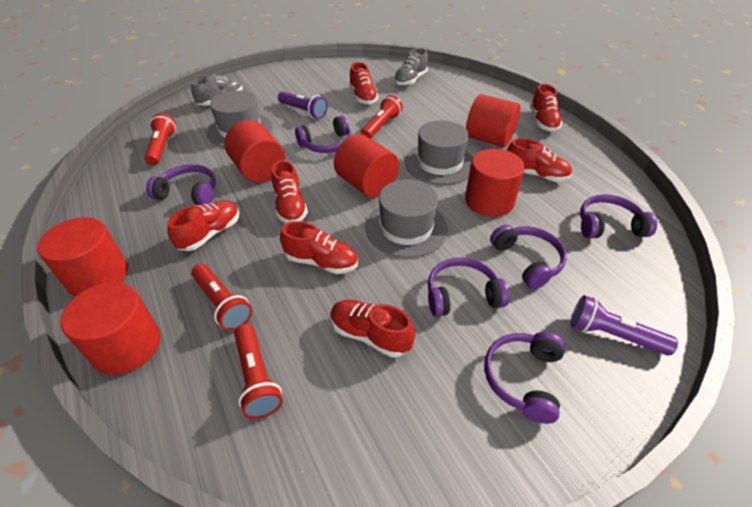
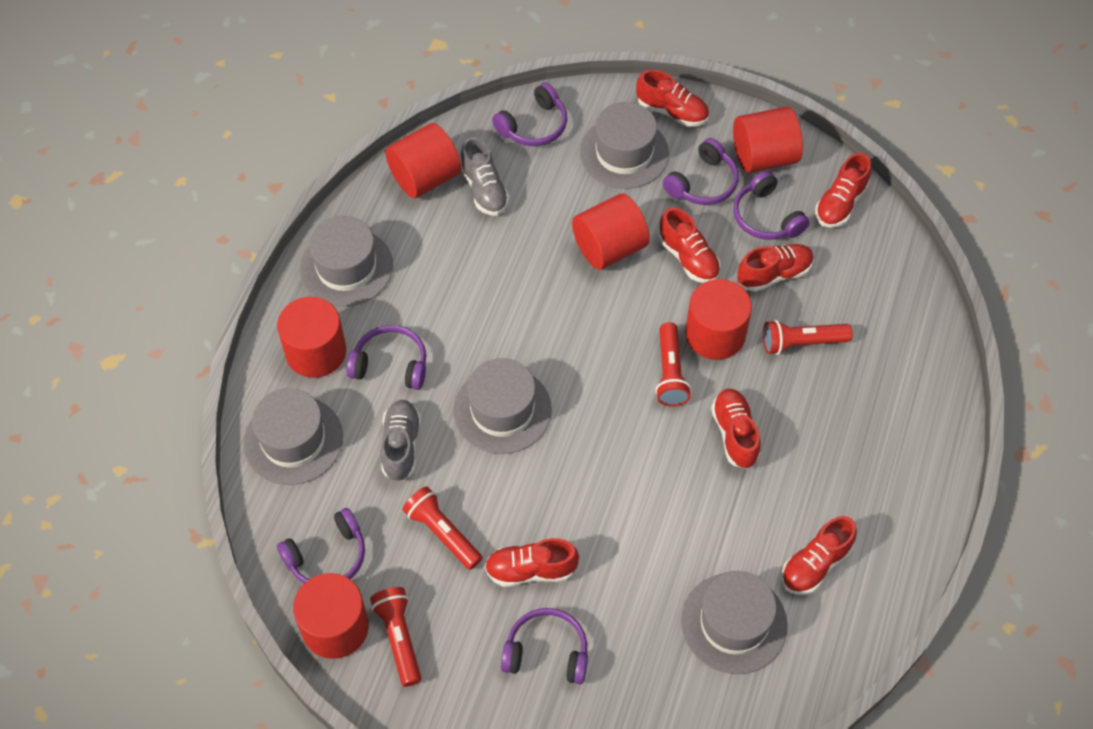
grey hat: [207,90,273,147] [365,179,448,258] [405,120,473,185] = 3 -> [243,388,343,485] [300,216,393,307] [453,358,552,454] [580,102,669,189] [681,571,788,674] = 5
purple flashlight: [278,91,328,119] [571,295,678,355] = 2 -> none = 0

